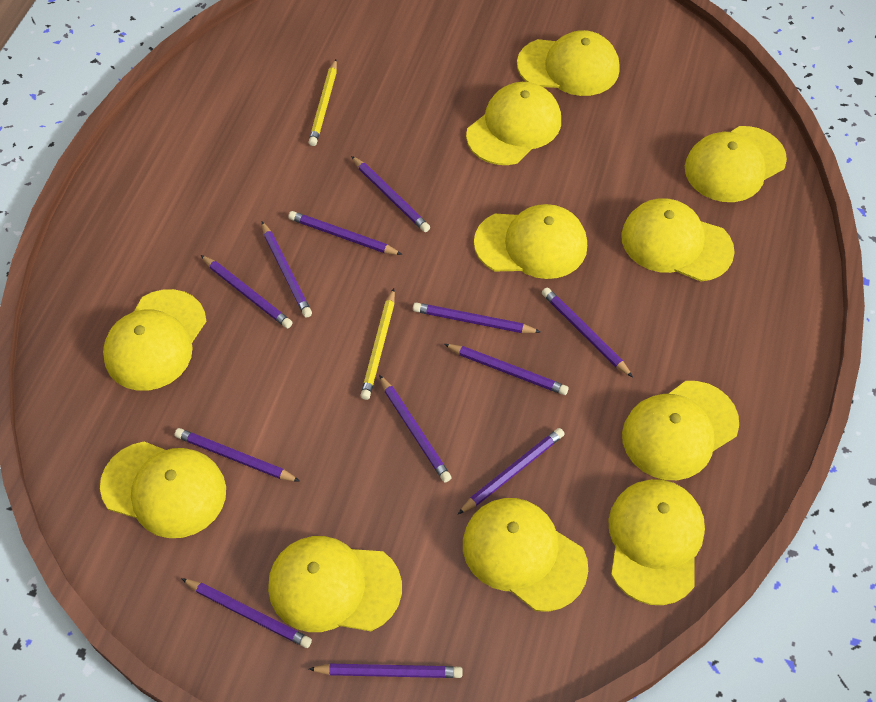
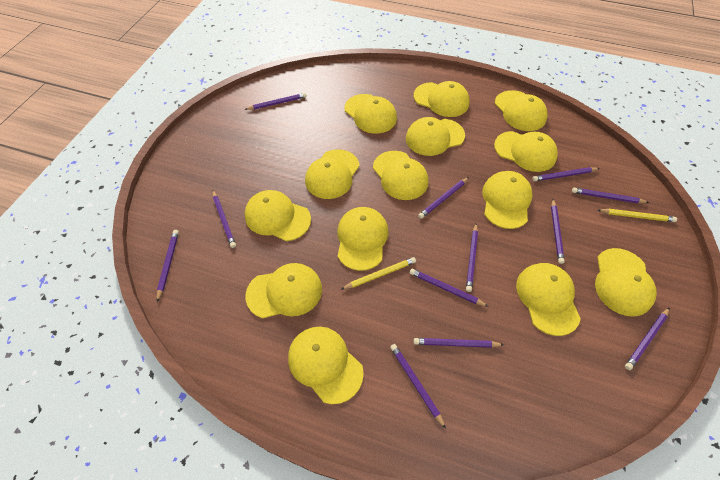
yellow cap: [100,442,226,538] [103,289,206,391] [268,536,402,632] [463,498,588,612] [466,82,561,165] [474,204,587,279] [517,30,620,96] [608,479,705,605] [621,198,735,282] [622,381,739,480] [685,126,787,202] = 11 -> [245,190,311,241] [245,263,322,319] [288,326,364,404] [305,149,360,199] [337,207,388,271] [344,94,397,134] [373,151,428,200] [406,117,465,156] [414,81,470,117] [482,171,533,229] [494,131,558,172] [495,90,548,131] [516,263,581,336] [595,248,657,317] = 14

